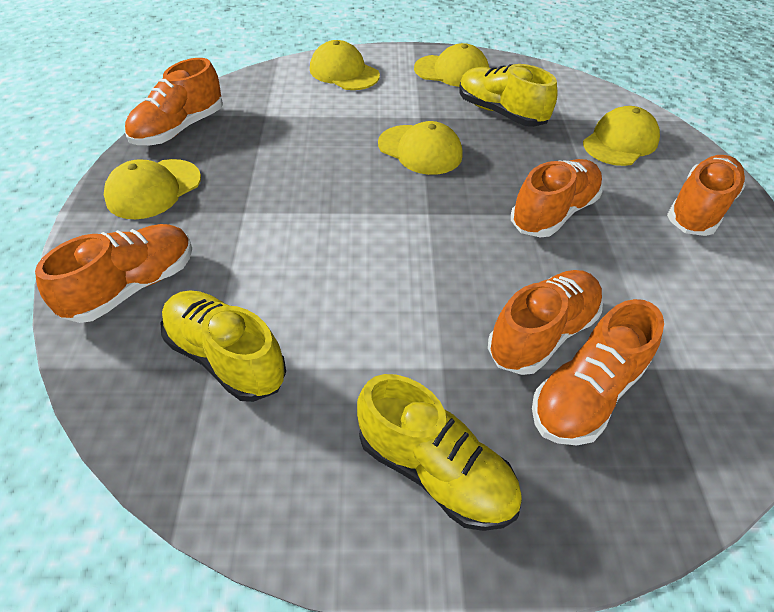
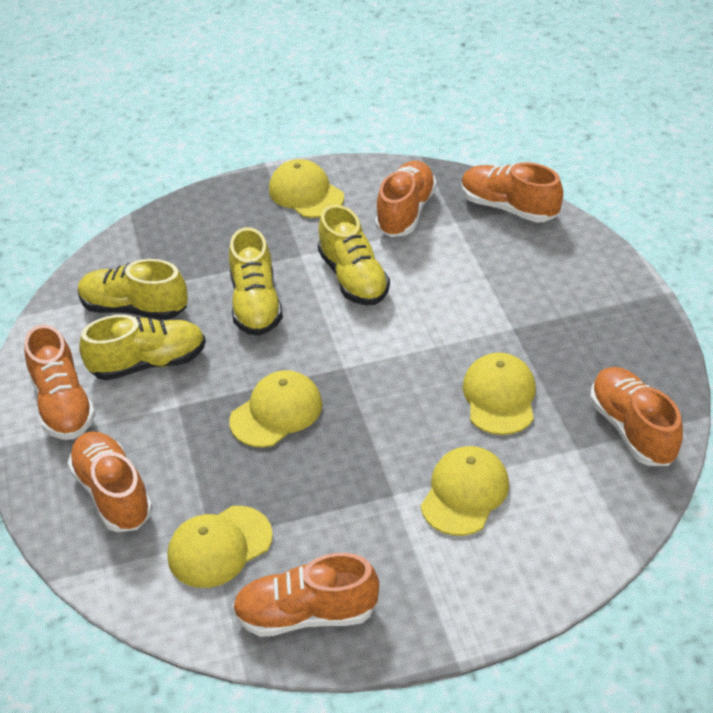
yellow shoe: [161,290,286,402] [357,374,522,531] [459,64,557,127] = 3 -> [78,259,188,320] [79,315,206,380] [229,227,283,336] [318,205,390,305] = 4

